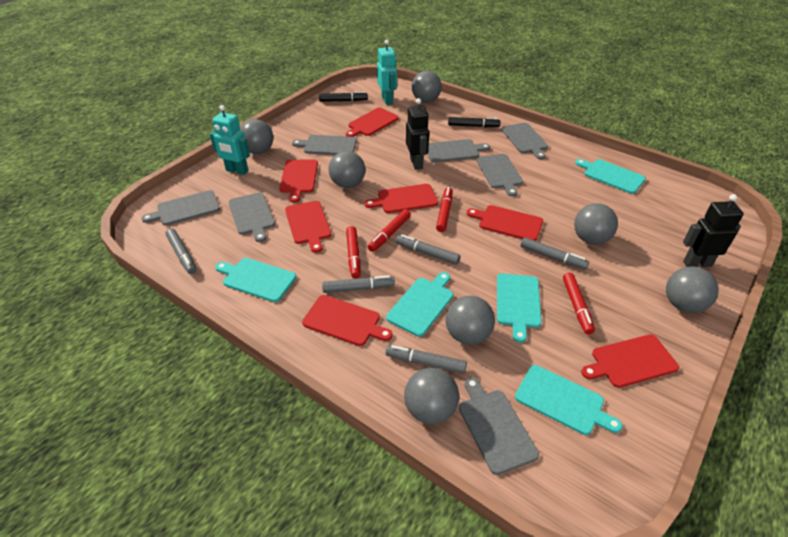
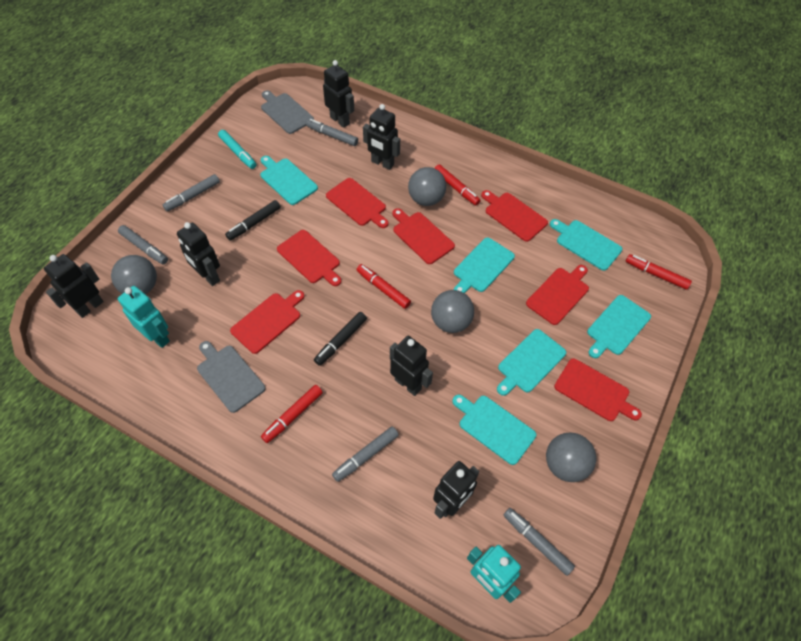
black robot: [406,98,429,170] [683,194,743,267] = 2 -> [44,254,104,318] [177,222,220,286] [323,60,354,128] [363,104,400,170] [390,336,433,396] [433,461,479,519] = 6
grey ball: [239,119,273,154] [329,151,365,188] [404,368,459,424] [412,71,442,102] [446,296,495,345] [574,203,618,245] [666,266,719,313] = 7 -> [111,255,157,295] [408,167,446,206] [431,290,474,333] [546,433,596,482] = 4
grey cutting board: [141,190,220,226] [229,192,275,242] [292,135,357,155] [428,139,490,162] [459,377,539,475] [476,154,523,196] [501,123,548,159] = 7 -> [197,341,266,413] [261,90,314,134] = 2
turquoise cutting board: [215,258,296,302] [386,272,454,337] [497,273,542,343] [515,365,622,435] [575,159,646,194] = 5 -> [260,156,318,205] [452,395,536,465] [454,238,515,293] [497,329,566,396] [550,219,623,271] [587,295,651,358] = 6
turquoise marker: none = 0 -> [218,130,256,169] = 1

